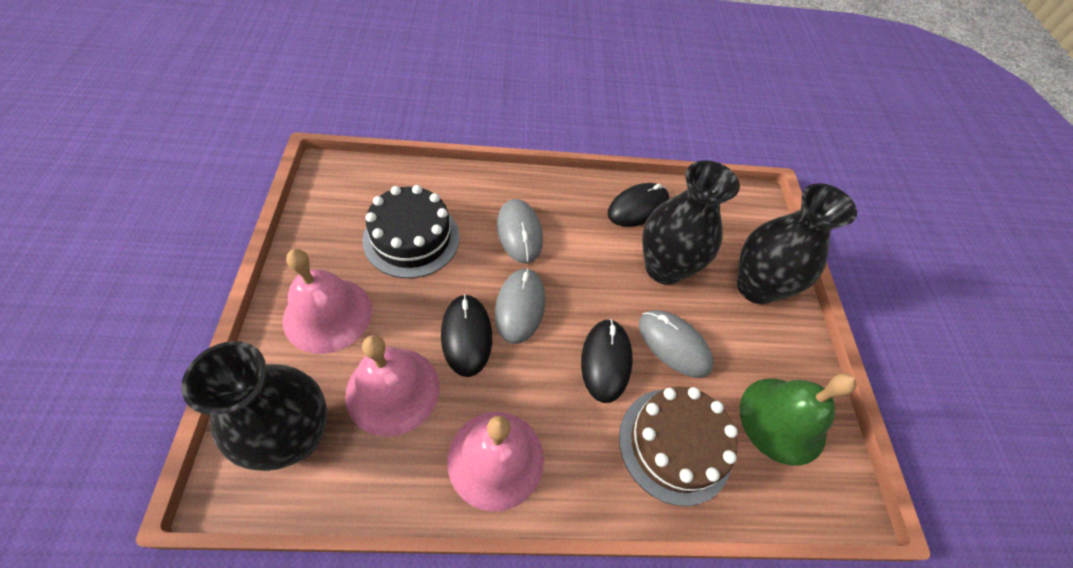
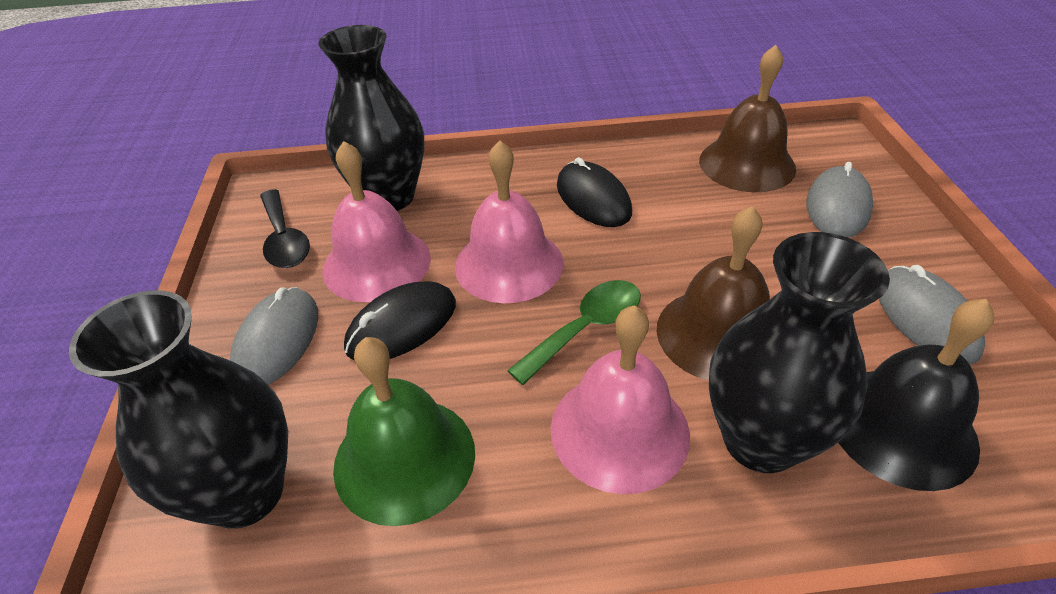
black bell: none = 0 -> [838,299,994,491] = 1
black cake: [362,185,460,278] = 1 -> none = 0
black mouse: [441,294,492,377] [581,319,633,403] [608,183,669,227] = 3 -> [344,281,456,360] [557,157,632,227] = 2
black spoon: none = 0 -> [260,189,310,268] = 1
brown bell: none = 0 -> [657,206,770,381] [699,45,796,192] = 2
brown cake: [619,387,738,506] = 1 -> none = 0
green spoon: none = 0 -> [507,280,641,385] = 1

